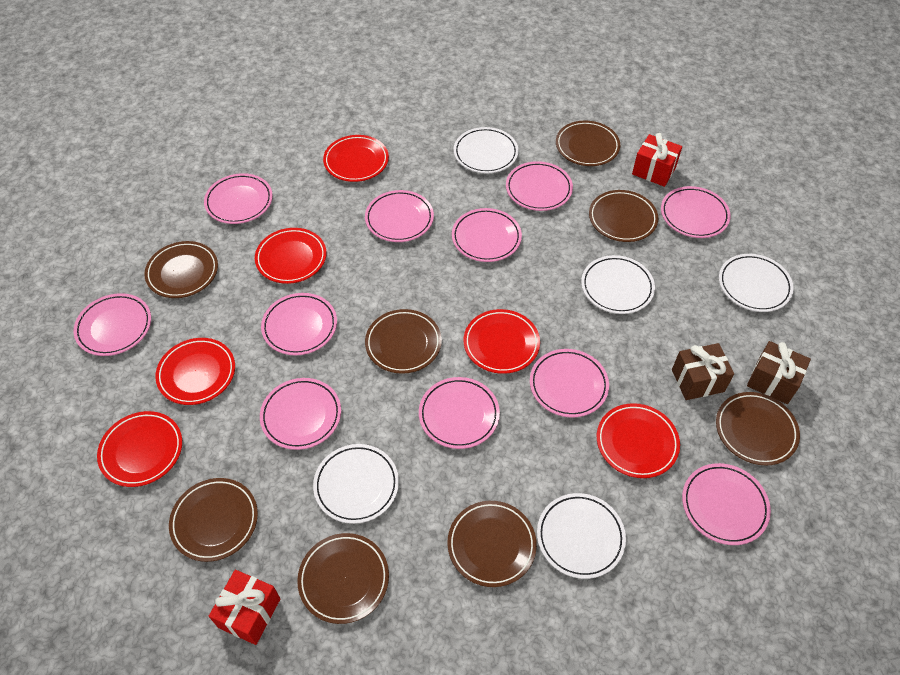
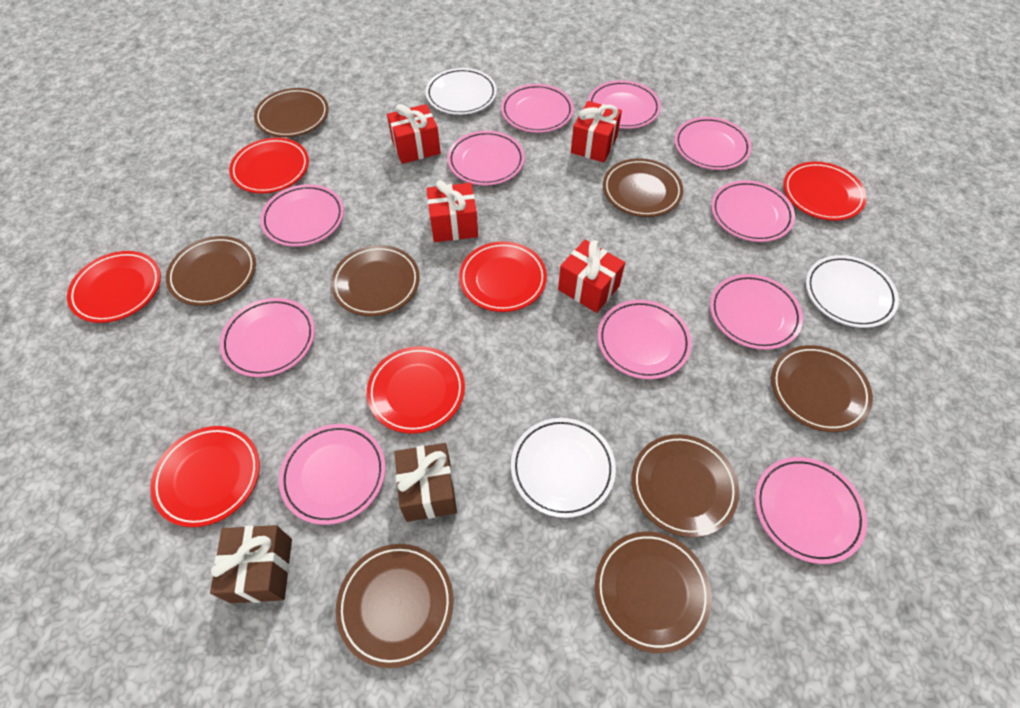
red gift: [209,570,281,645] [632,133,682,187] = 2 -> [387,104,441,164] [426,180,478,242] [558,240,625,313] [571,101,622,163] = 4
white plate: [313,444,399,524] [454,127,518,173] [537,493,626,579] [581,255,655,314] [719,254,794,312] = 5 -> [426,68,497,115] [511,418,616,518] [806,255,899,328] = 3

